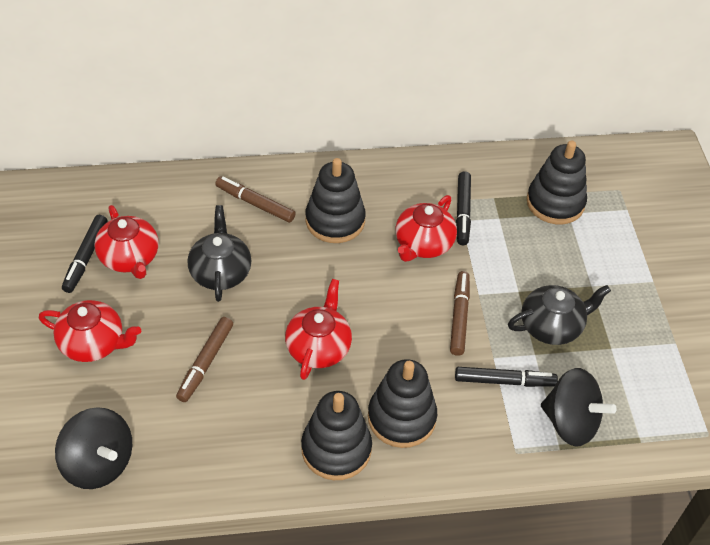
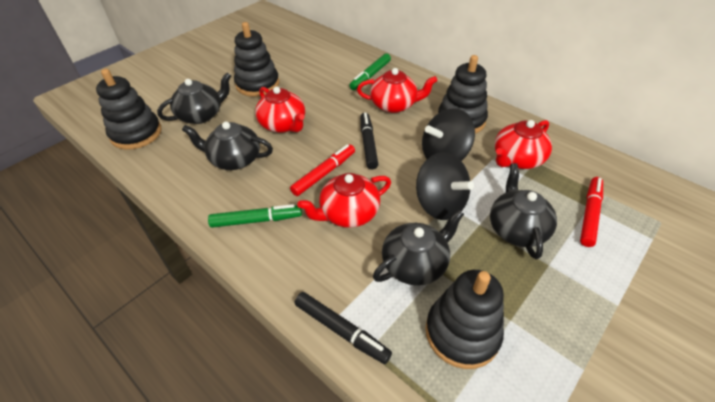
black marker: [62,215,108,293] [455,367,558,387] [456,172,471,245] = 3 -> [295,292,392,364] [360,113,378,169] = 2
black teapot: [187,205,252,302] [508,285,611,345] = 2 -> [157,72,231,124] [182,121,273,170] [373,209,464,286] [490,163,557,259] = 4
brown marker: [176,317,233,402] [215,177,296,223] [450,271,470,356] = 3 -> none = 0
green marker: none = 0 -> [208,204,302,228] [349,53,391,90] = 2
red marker: none = 0 -> [290,144,355,196] [580,177,603,247] = 2

